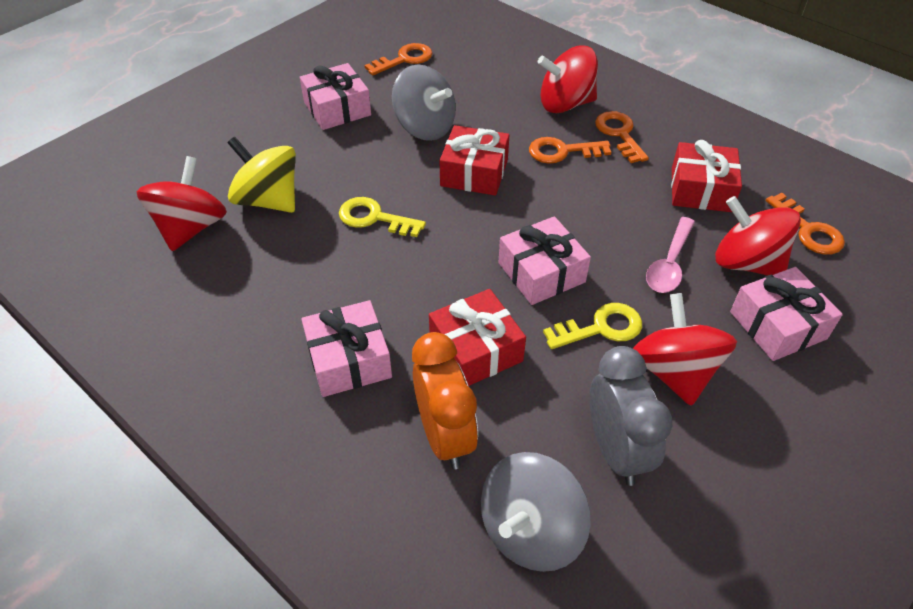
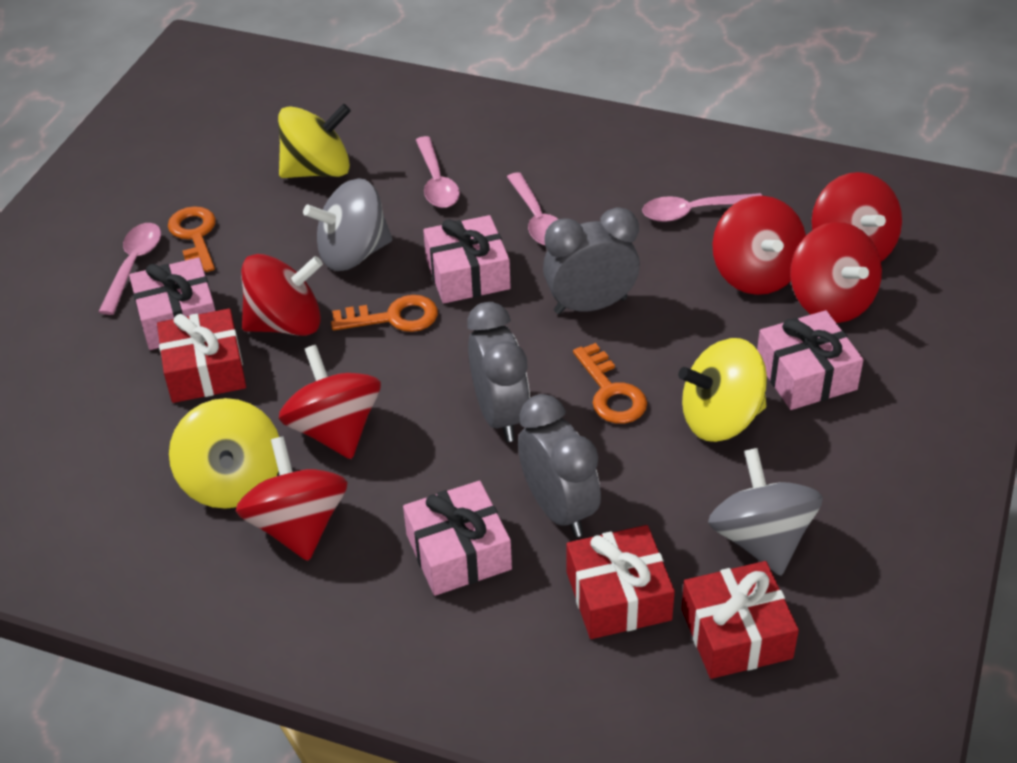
grey clock: [590,346,672,486] = 1 -> [467,302,530,442] [518,394,601,537] [543,207,640,314] = 3
orange clock: [412,332,478,469] = 1 -> none = 0
orange key: [365,43,433,76] [529,137,611,164] [595,111,649,163] [766,193,845,255] = 4 -> [168,206,216,272] [331,295,438,332] [573,343,647,424] = 3
pink spoon: [646,217,695,293] = 1 -> [98,223,161,315] [416,136,460,208] [507,172,558,246] [642,193,763,222] = 4
red spinning top: [136,156,227,251] [538,45,598,113] [633,293,737,406] [715,196,801,276] = 4 -> [236,436,348,561] [241,254,323,336] [279,345,381,459] [712,196,806,295] [790,222,882,323] [811,172,902,261] = 6
yellow key: [339,197,426,237] [543,303,642,349] = 2 -> none = 0
yellow spinning top: [227,137,296,213] = 1 -> [169,398,279,509] [278,104,351,178] [678,338,767,442] = 3

